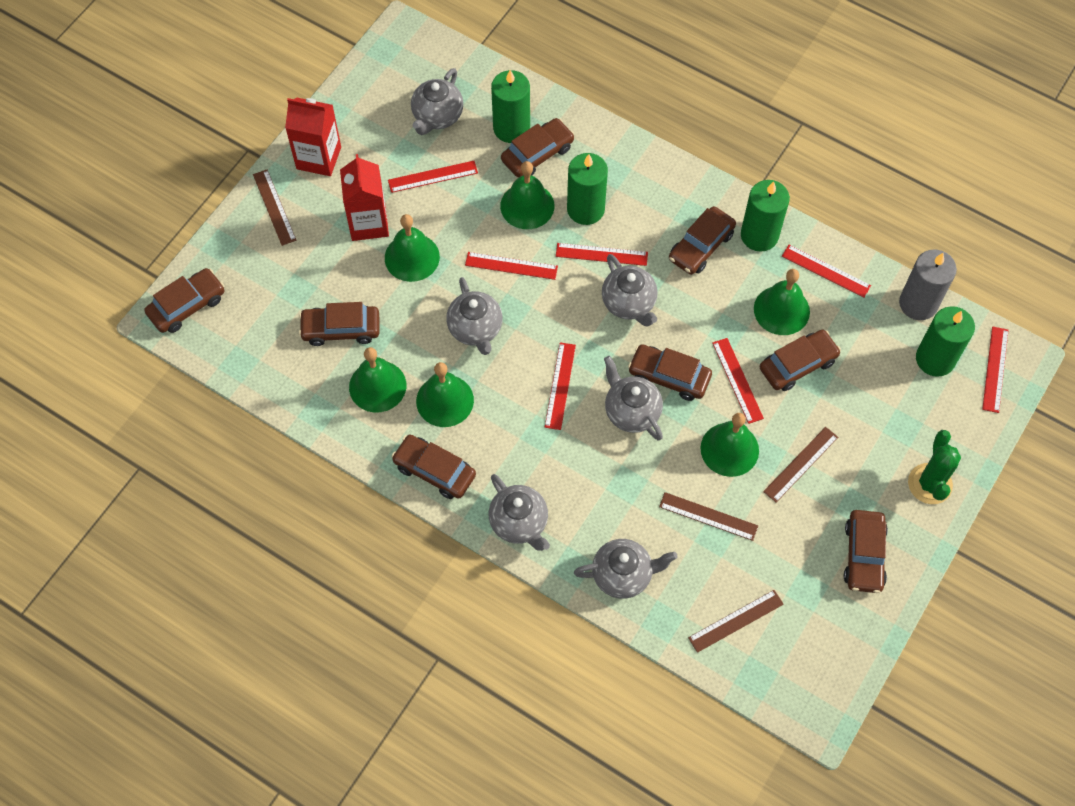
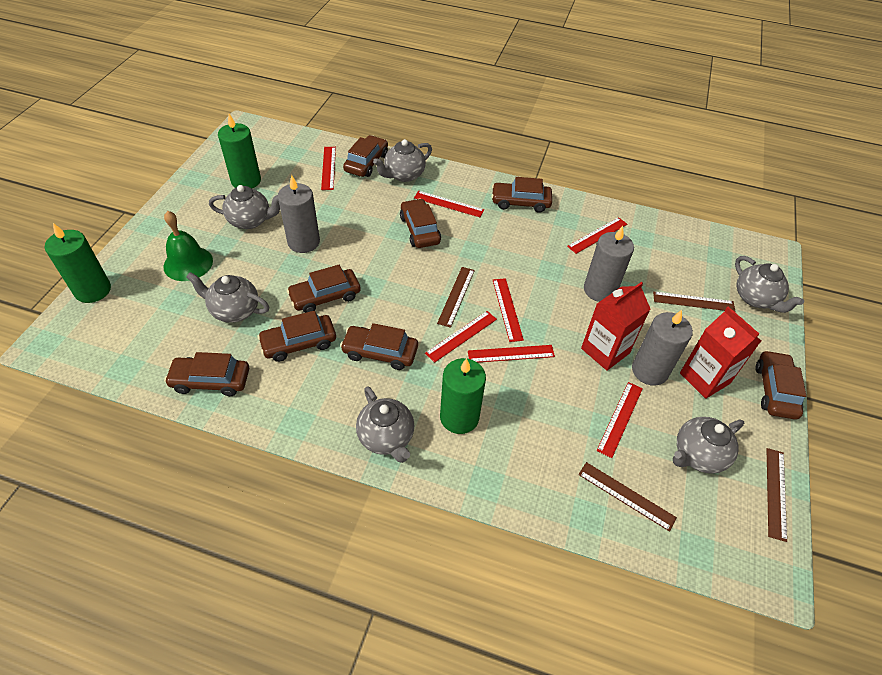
green bell: [349,347,406,413] [385,214,440,282] [416,362,474,427] [500,161,554,229] [701,413,759,477] [754,269,810,335] = 6 -> [163,211,213,281] = 1
green cactus: [908,430,961,504] = 1 -> none = 0
green candle: [491,70,530,143] [567,153,608,225] [741,180,790,252] [916,306,975,377] = 4 -> [45,223,111,303] [218,114,261,188] [440,358,486,434] = 3
grey candle: [899,250,957,320] = 1 -> [278,175,320,253] [584,226,634,302] [632,310,693,386] = 3

